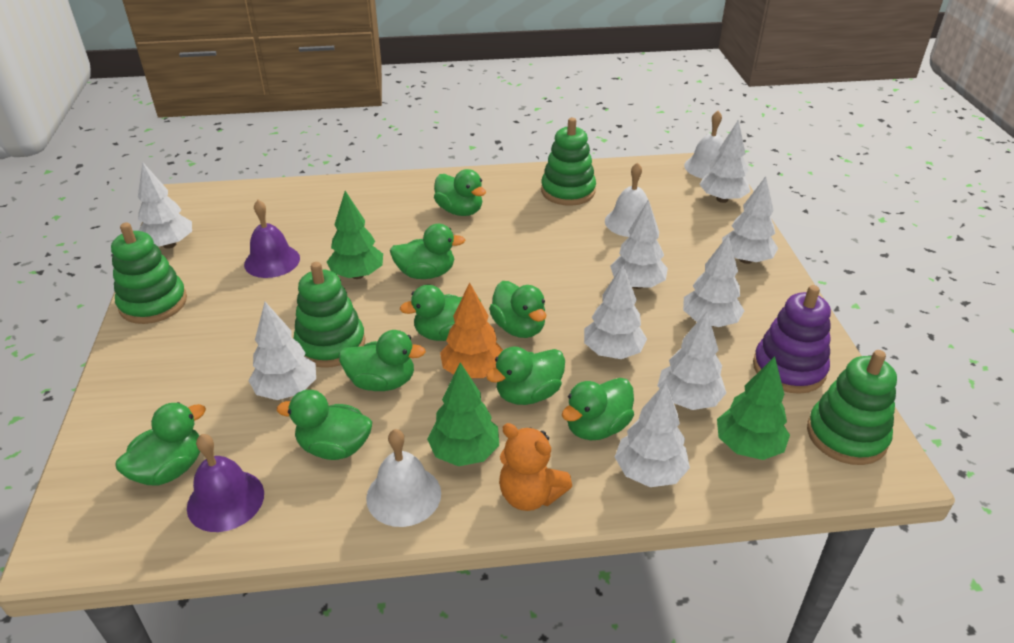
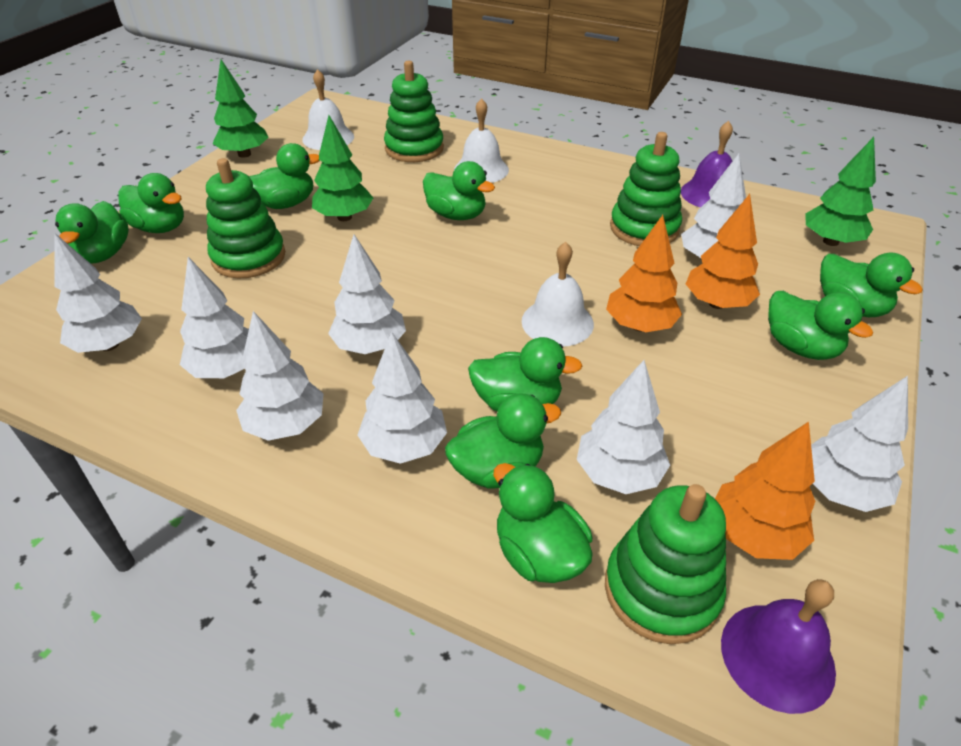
orange teddy bear: [499,423,572,511] = 1 -> none = 0
orange tree: [440,282,503,378] = 1 -> [606,215,682,332] [686,194,760,309] [715,422,815,560] = 3
purple stacking toy: [753,285,831,394] = 1 -> none = 0
white tree: [138,162,192,249] [249,302,316,400] [584,265,647,359] [610,199,668,289] [615,382,690,487] [657,311,726,410] [683,235,745,327] [699,120,750,203] [722,176,778,264] = 9 -> [54,232,142,353] [180,257,249,378] [236,311,324,441] [328,234,406,354] [358,331,447,464] [577,360,670,494] [681,154,746,258] [811,376,908,512] = 8

